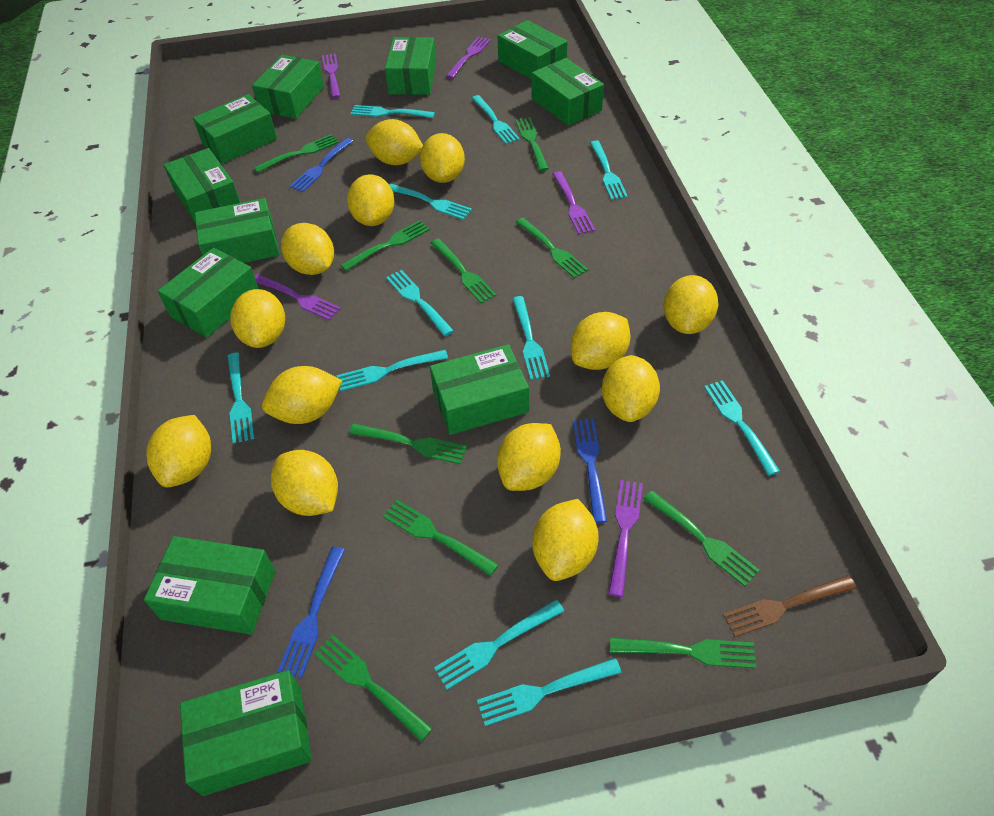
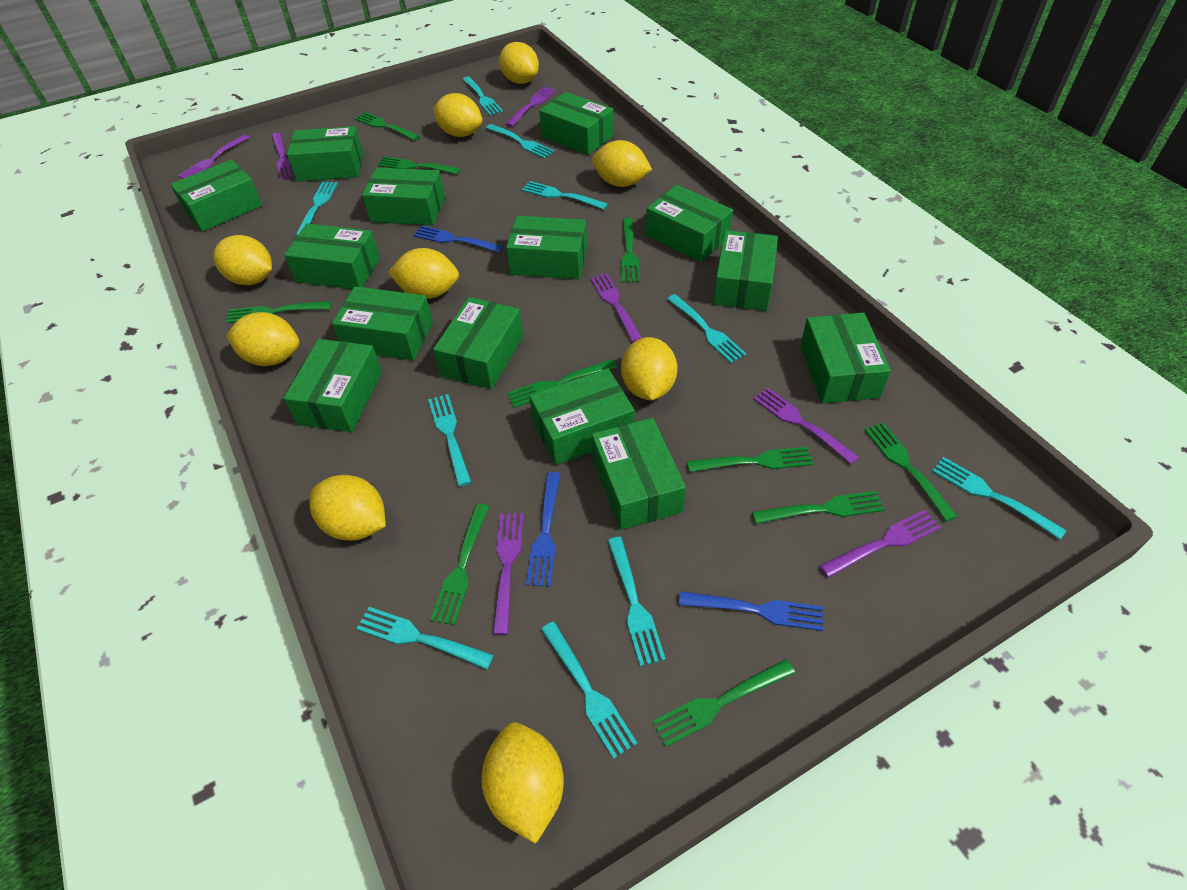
brown fork: [723,575,857,637] = 1 -> none = 0
green box: [144,536,275,635] [158,247,259,338] [164,148,240,224] [180,670,312,796] [193,94,277,164] [195,198,279,263] [252,55,324,119] [385,37,436,95] [430,344,529,435] [498,20,568,80] [532,58,604,126] = 11 -> [170,159,262,232] [284,224,380,289] [284,339,382,432] [287,126,363,181] [332,286,433,360] [362,167,445,225] [433,297,523,389] [506,216,587,279] [529,368,635,465] [539,92,614,155] [592,418,686,530] [646,185,733,262] [713,230,778,311] [800,312,891,403] = 14
purple fork: [254,274,341,320] [322,53,340,98] [446,37,491,79] [552,171,595,234] [608,480,643,597] = 5 -> [178,135,250,179] [272,133,295,180] [493,513,523,635] [506,87,555,127] [590,273,642,342] [753,387,859,464] [820,510,941,578] = 7
turquoise fork: [228,352,254,444] [336,350,448,391] [351,105,435,118] [386,270,454,336] [389,183,472,220] [434,599,564,690] [472,95,520,144] [477,658,622,726] [512,296,550,380] [590,140,628,200] [704,380,780,476] = 11 -> [296,182,338,236] [356,607,494,669] [428,394,471,486] [462,77,503,115] [486,124,554,158] [522,181,608,210] [541,622,637,759] [607,537,666,666] [667,294,746,363] [932,457,1067,540] = 10
yellow lemon: [146,415,211,487] [230,289,285,348] [262,366,342,424] [271,450,338,516] [281,223,334,275] [347,174,395,226] [366,119,423,165] [420,133,465,183] [497,423,561,491] [532,499,599,581] [571,312,630,370] [602,355,660,422] [664,275,718,334] = 13 -> [213,235,272,285] [226,312,300,366] [309,475,386,541] [388,248,459,299] [433,93,482,137] [481,722,564,844] [499,42,539,84] [592,140,652,187] [621,337,677,400] = 9

